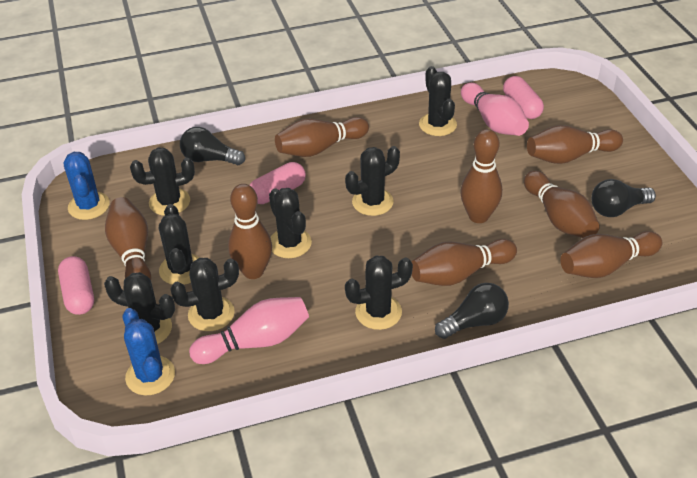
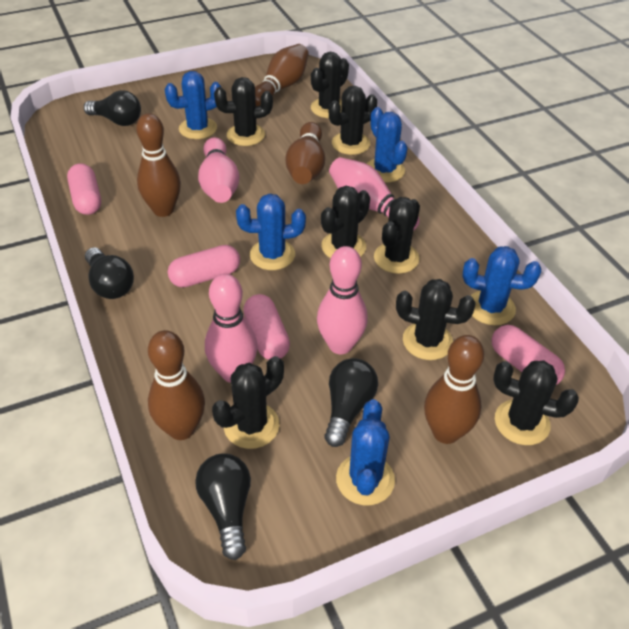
black light bulb: [180,127,245,165] [435,283,509,339] [591,179,656,217] = 3 -> [84,90,141,126] [85,247,134,299] [195,454,251,560] [324,358,378,447] = 4
blue cactus: [64,152,110,220] [123,308,175,396] = 2 -> [165,71,221,139] [236,194,306,270] [336,399,395,505] [367,107,408,183] [462,246,541,325] = 5
brown bowling pin: [105,197,151,280] [228,184,272,279] [275,117,369,157] [411,239,517,286] [460,129,502,223] [524,171,600,238] [527,125,623,164] [560,231,662,278] = 8 -> [136,113,181,217] [148,330,205,440] [255,44,309,106] [286,122,325,184] [424,335,484,444] = 5
pink bowling pin: [189,297,309,364] [461,83,529,136] = 2 -> [198,137,240,203] [205,274,258,383] [317,246,368,354] [329,157,420,231] = 4
pink capsule: [58,256,94,315] [250,162,306,204] [503,76,544,119] = 3 -> [67,163,101,215] [168,245,240,288] [243,294,290,360] [492,325,565,385] = 4

